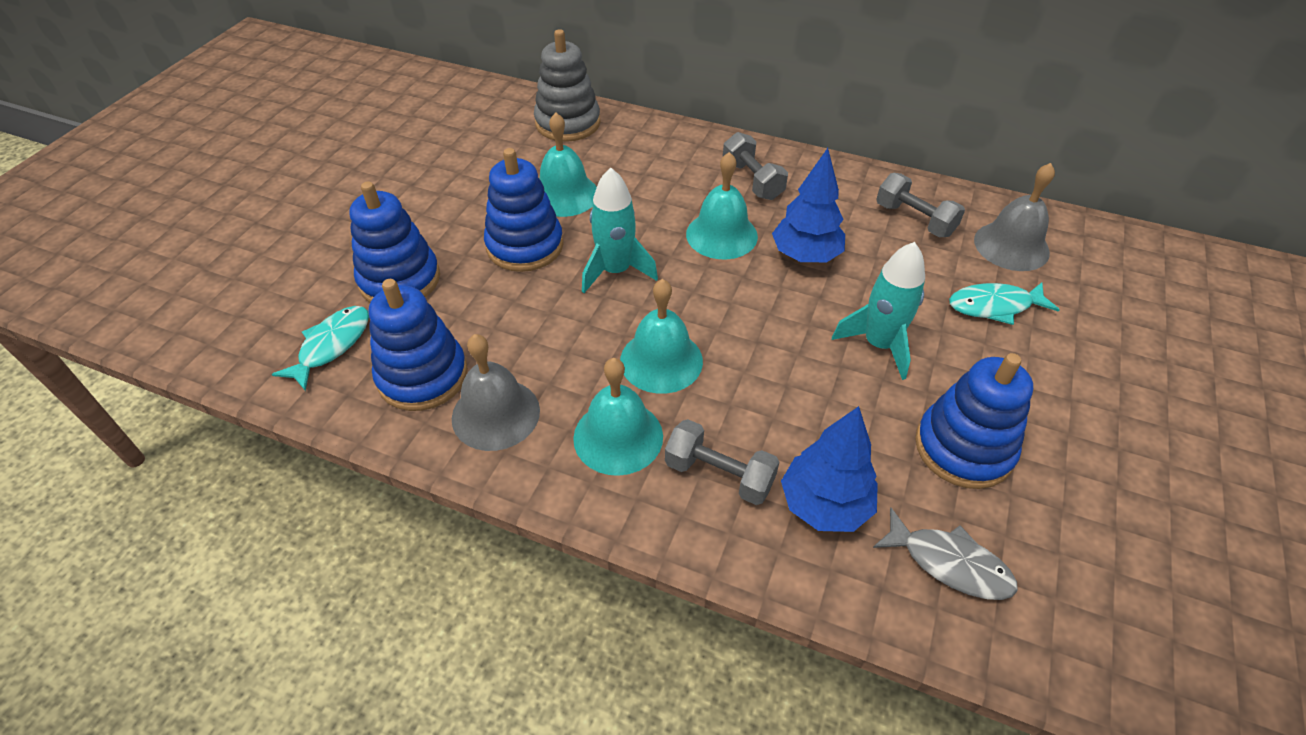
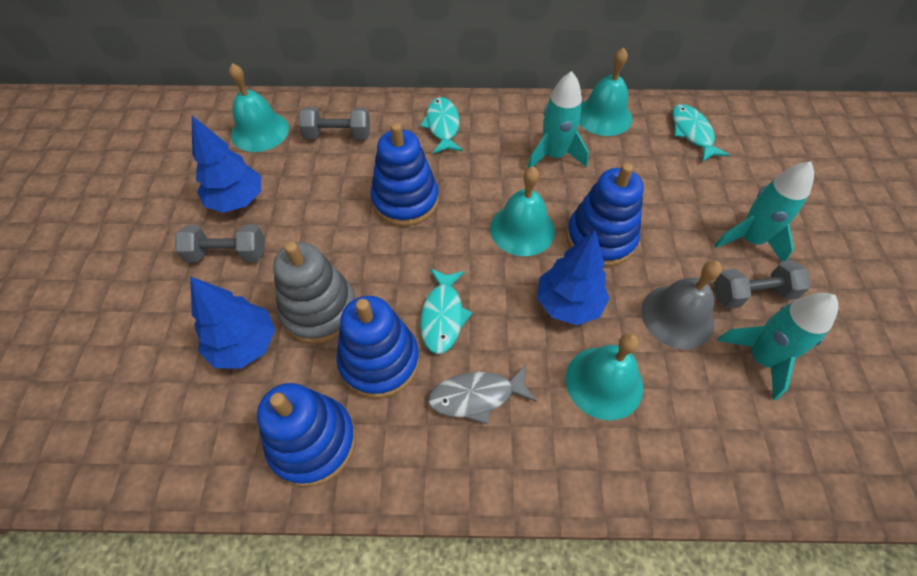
blue tree: [772,148,845,262] [781,406,878,532] = 2 -> [190,276,275,369] [192,116,261,213] [537,230,609,325] = 3
grey bell: [452,334,540,451] [974,163,1055,271] = 2 -> [641,260,722,349] = 1
turquoise fish: [272,306,369,391] [949,282,1060,325] = 2 -> [420,97,463,154] [420,268,472,354] [672,104,730,162] = 3
turquoise rocket: [582,168,658,293] [832,242,925,380] = 2 -> [527,71,589,168] [714,162,814,262] [717,293,838,400] = 3

